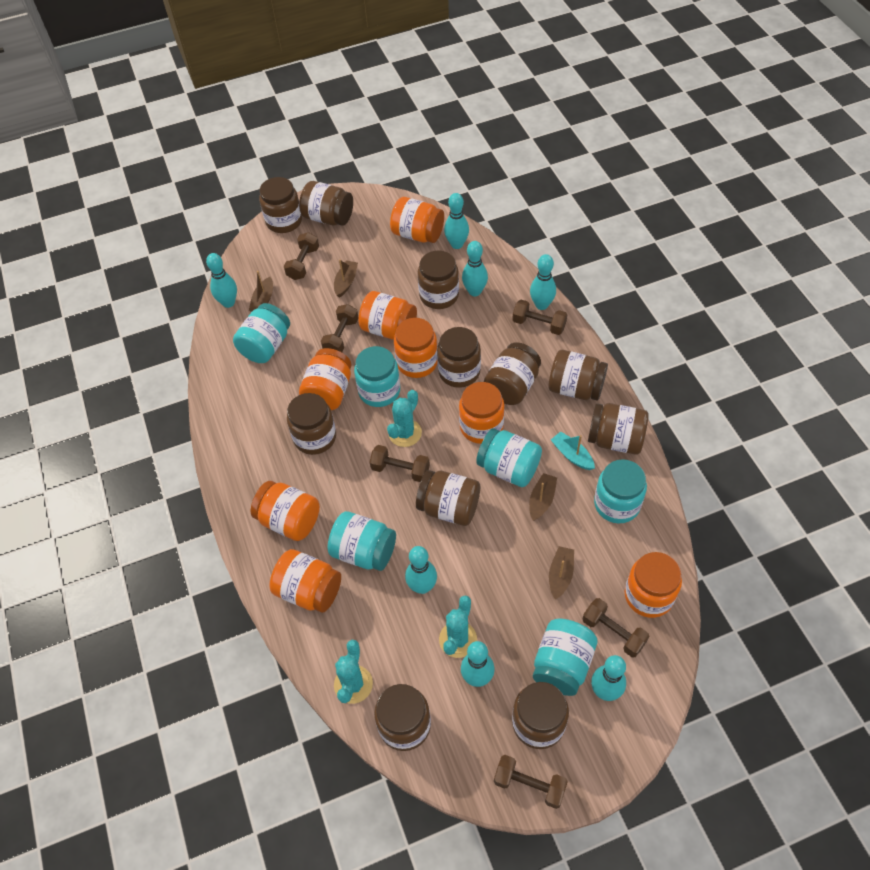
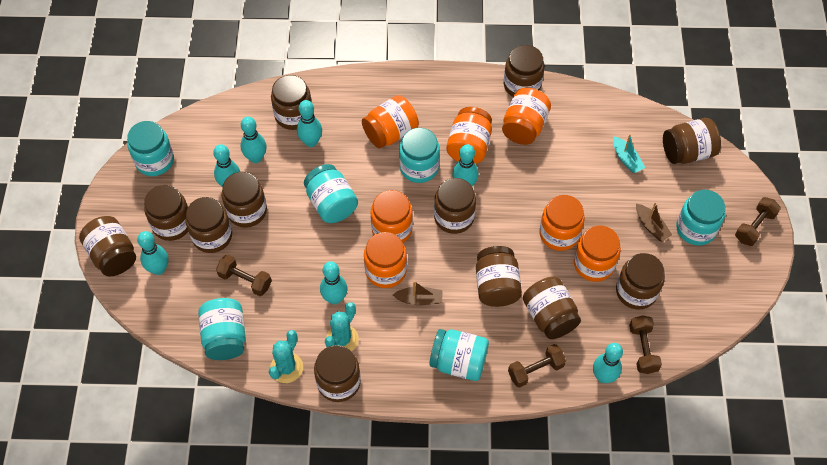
brown boat: [249,271,273,312] [334,260,358,298] [529,473,557,521] [549,546,574,600] = 4 -> [393,281,442,305] [636,203,672,242] = 2
brown dumbbell: [284,232,319,280] [321,304,359,352] [370,445,430,482] [494,755,568,809] [512,300,567,335] [583,598,650,657] = 6 -> [216,255,271,296] [508,344,566,388] [629,315,662,374] [735,197,781,246] = 4
brown jar: [259,177,302,233] [287,393,336,455] [299,181,353,226] [374,684,431,751] [416,470,480,526] [418,251,459,309] [437,327,481,388] [484,342,541,405] [512,682,569,749] [548,350,608,401] [588,403,649,455] = 11 -> [79,216,136,276] [144,185,188,241] [185,197,232,253] [222,172,267,228] [271,75,312,130] [314,345,361,402] [434,178,476,234] [476,246,522,307] [504,45,545,97] [523,277,581,339] [616,253,665,310] [663,118,721,164] = 12
orange jar: [251,481,320,541] [269,549,341,613] [299,348,351,410] [358,291,417,340] [390,197,444,243] [394,318,438,378] [459,382,505,444] [625,552,682,618] = 8 -> [362,95,419,148] [364,232,407,288] [371,190,413,243] [446,107,492,164] [502,88,551,145] [539,195,585,251] [574,225,621,282] = 7
turquoise cactus: [334,640,373,704] [387,390,422,447] [439,595,477,658] = 3 -> [269,330,303,383] [325,302,359,351] = 2

